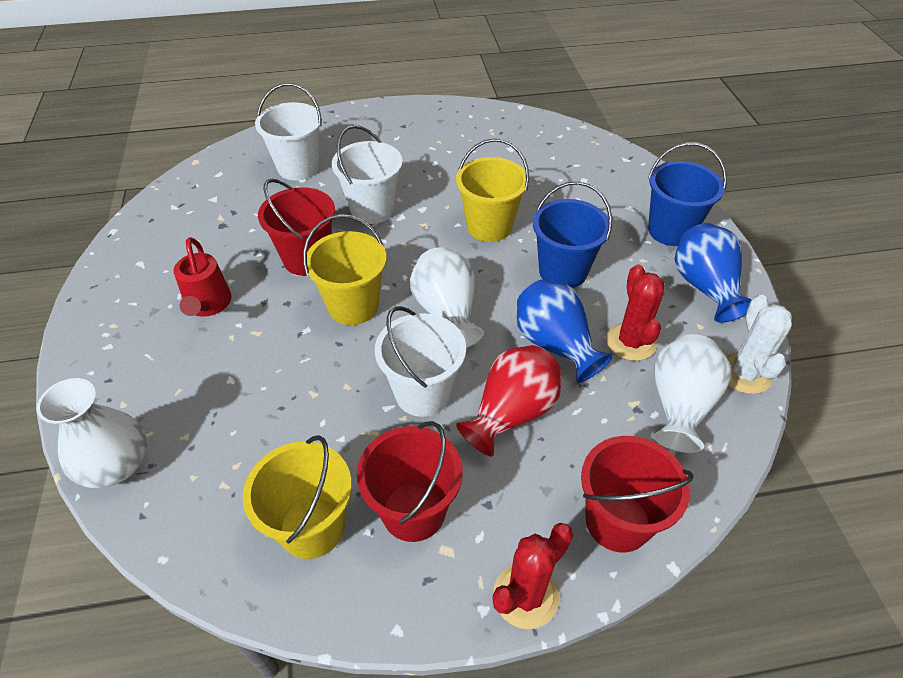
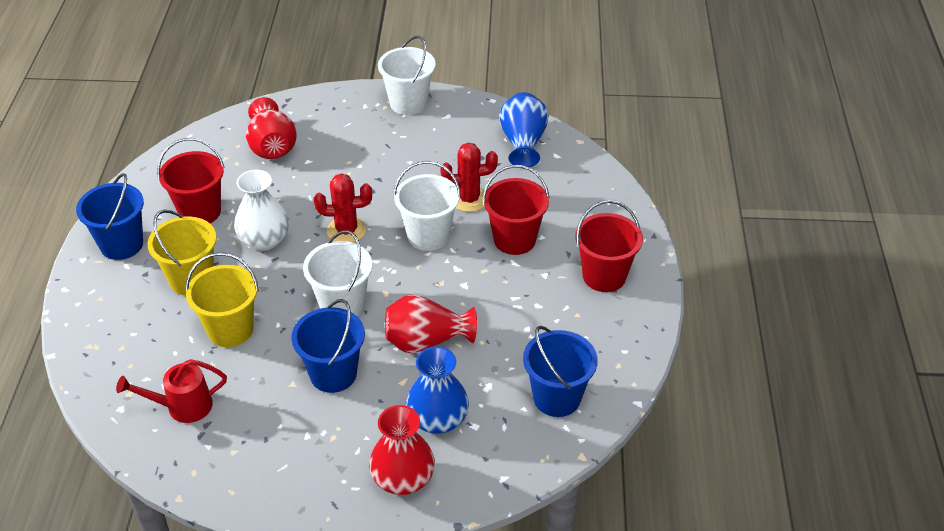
blue bucket: [533,181,612,288] [648,142,727,246] = 2 -> [76,173,144,260] [291,299,365,393] [523,326,598,417] = 3
red vase: [456,345,561,457] = 1 -> [246,97,297,159] [369,405,435,495] [385,294,477,354] = 3
white cactus: [725,295,792,394] = 1 -> none = 0
white vase: [37,378,147,488] [410,247,484,348] [654,334,732,453] = 3 -> [234,170,289,251] = 1
yellow bucket: [242,435,352,559] [303,214,387,325] [456,138,529,242] = 3 -> [147,210,216,296] [185,252,259,347] = 2

